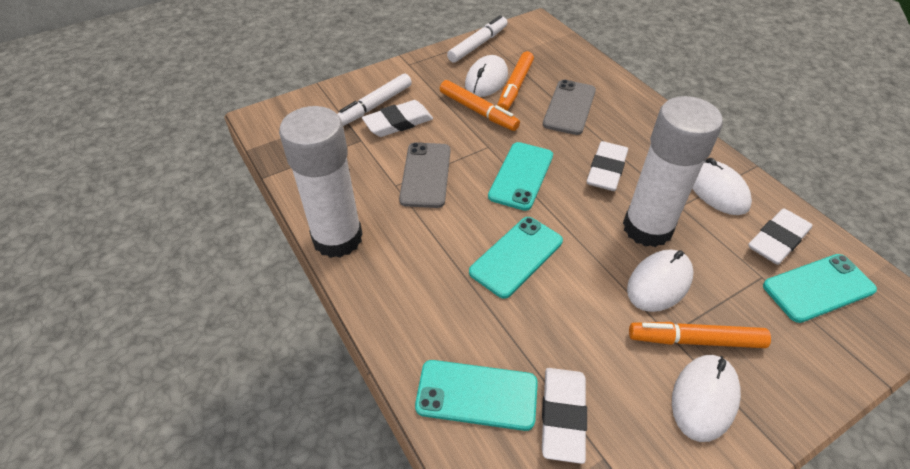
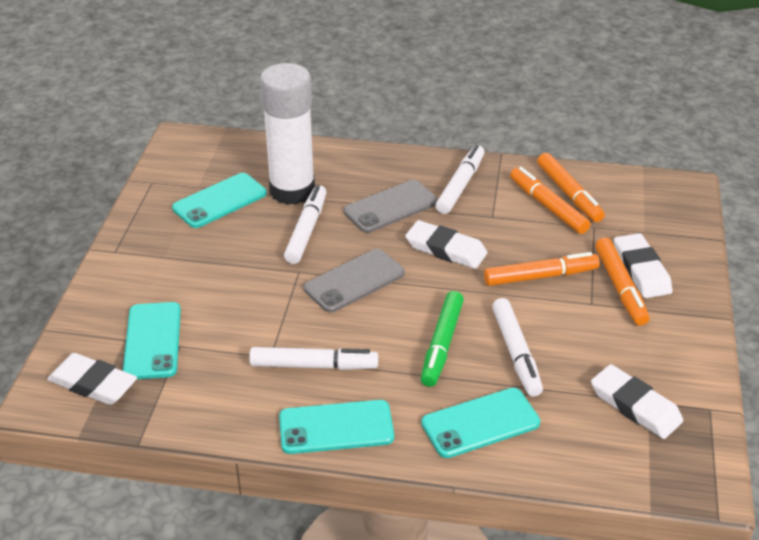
green marker: none = 0 -> [421,291,464,387] = 1
orange marker: [440,80,520,131] [497,51,534,111] [629,322,771,348] = 3 -> [484,252,600,286] [510,167,591,234] [537,153,605,222] [595,237,649,325] = 4
white glue stick: [279,106,363,258] [623,96,723,247] = 2 -> [260,63,315,205] = 1
white marker: [337,73,412,126] [447,15,508,63] = 2 -> [249,347,378,370] [284,185,326,264] [435,145,485,214] [492,298,543,397] = 4
white mouse: [465,55,508,97] [627,249,694,312] [672,355,741,442] [692,158,752,215] = 4 -> none = 0

